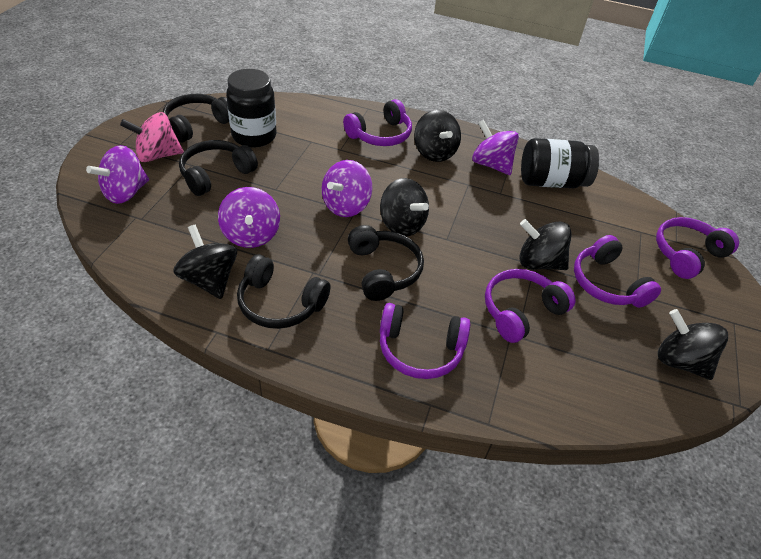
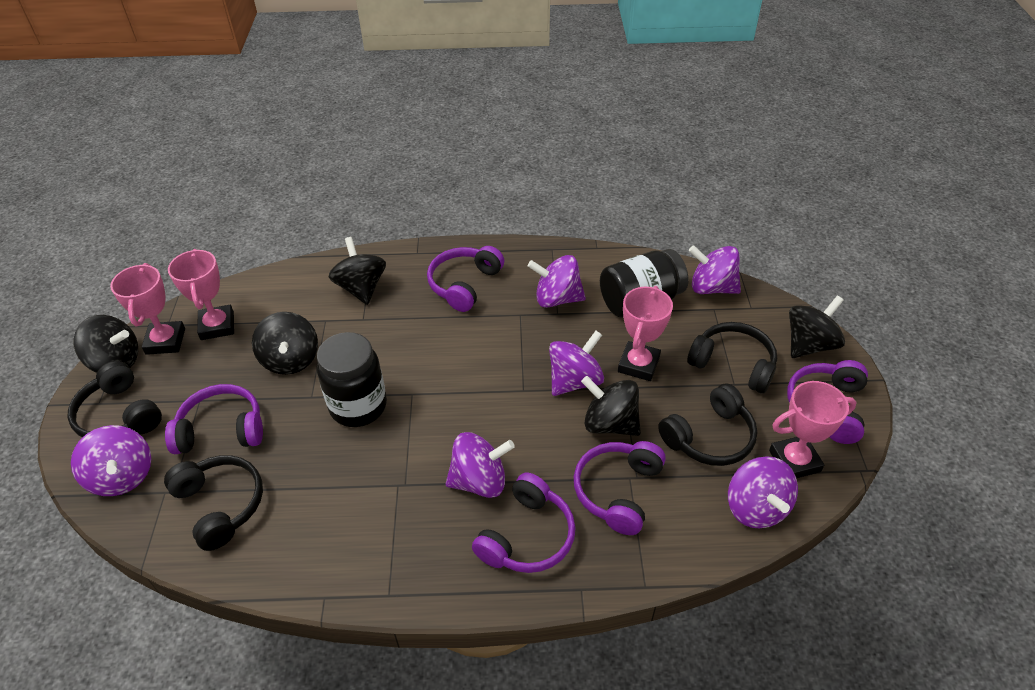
pink spinning top: [120,112,184,162] = 1 -> none = 0
pink trophy: none = 0 -> [110,263,185,355] [168,249,234,340] [618,286,673,381] [769,381,856,478] = 4
purple spinning top: [86,145,149,204] [218,187,280,248] [322,160,373,217] [472,120,519,175] = 4 -> [71,425,151,496] [446,432,515,498] [528,255,586,308] [549,331,604,396] [689,245,741,294] [728,456,798,528] = 6

